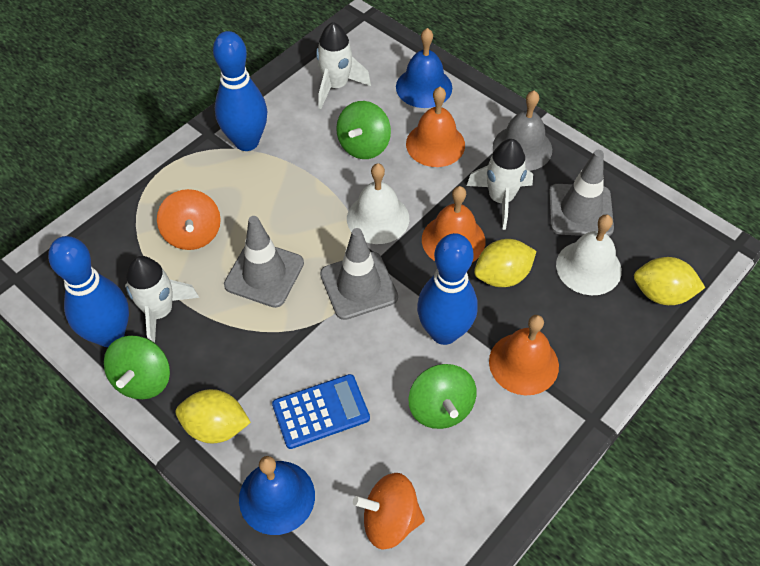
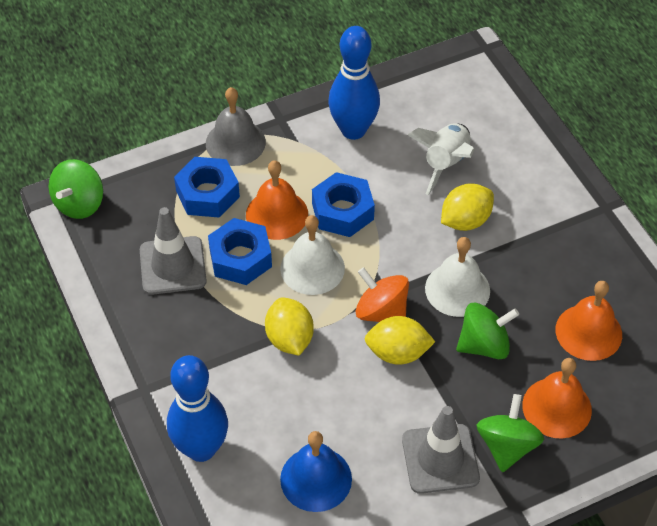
blue bell: [239,456,315,535] [396,28,452,108] = 2 -> [280,431,352,512] = 1
blue bowling pin: [48,236,129,347] [213,31,267,151] [417,233,478,345] = 3 -> [167,355,228,462] [328,26,380,140] = 2
blue calculator: [272,374,370,449] = 1 -> none = 0
blue nut: none = 0 -> [174,157,240,218] [208,218,272,285] [312,172,375,237] = 3
grey traffic cone: [224,216,304,308] [320,228,398,320] [549,150,614,236] = 3 -> [140,207,207,295] [402,406,480,494] = 2
orange spinning top: [157,189,221,250] [353,473,425,550] = 2 -> [355,267,409,322] = 1
white rocket: [125,256,199,343] [316,22,371,109] [467,139,533,230] = 3 -> [408,123,475,195] = 1

